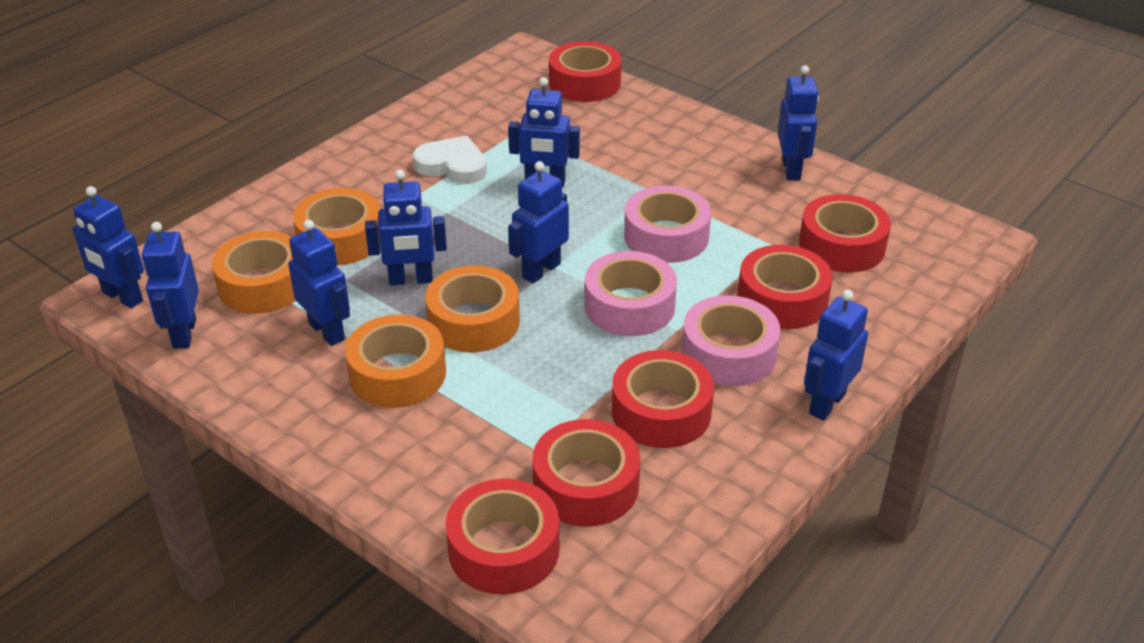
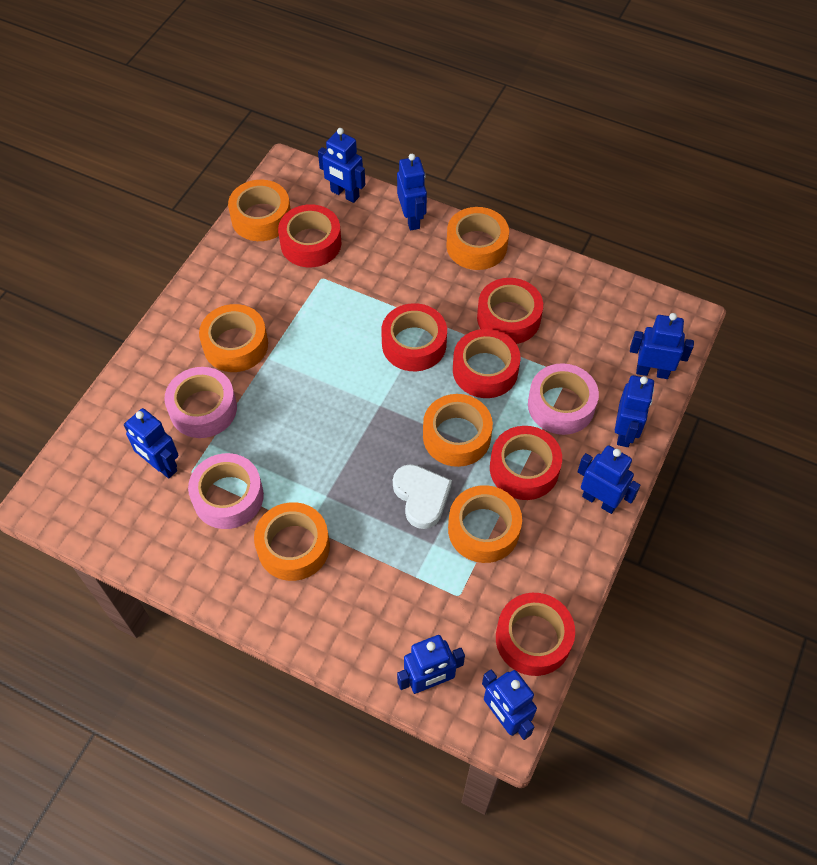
orange tape: [212,231,296,314] [293,188,380,265] [345,315,446,408] [425,266,520,352] = 4 -> [199,304,268,372] [228,180,291,241] [254,502,330,581] [423,394,493,467] [446,207,509,270] [448,485,522,563] = 6

